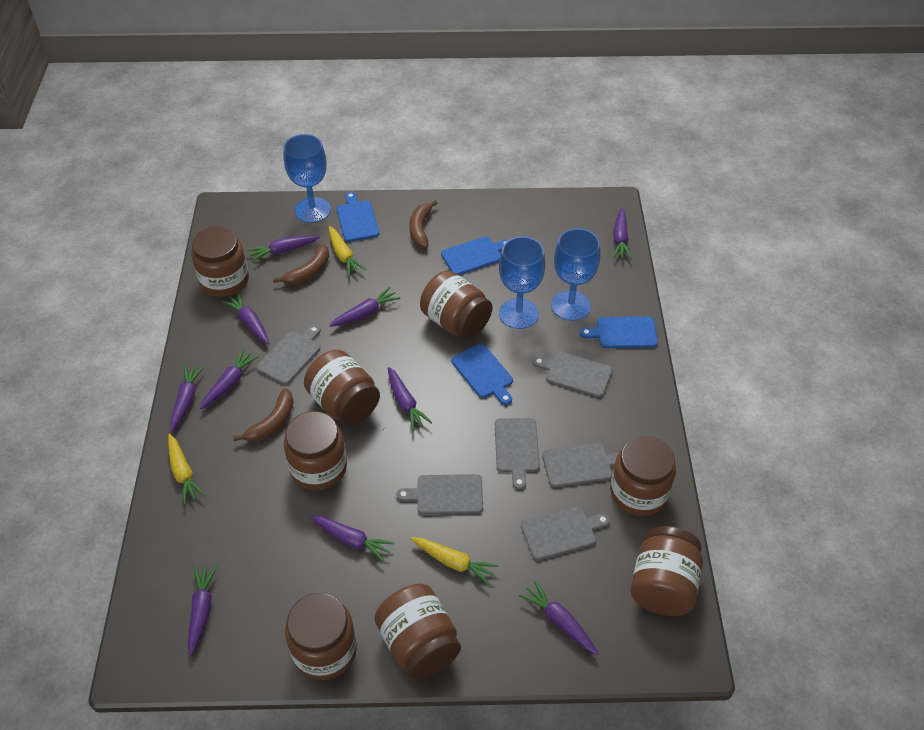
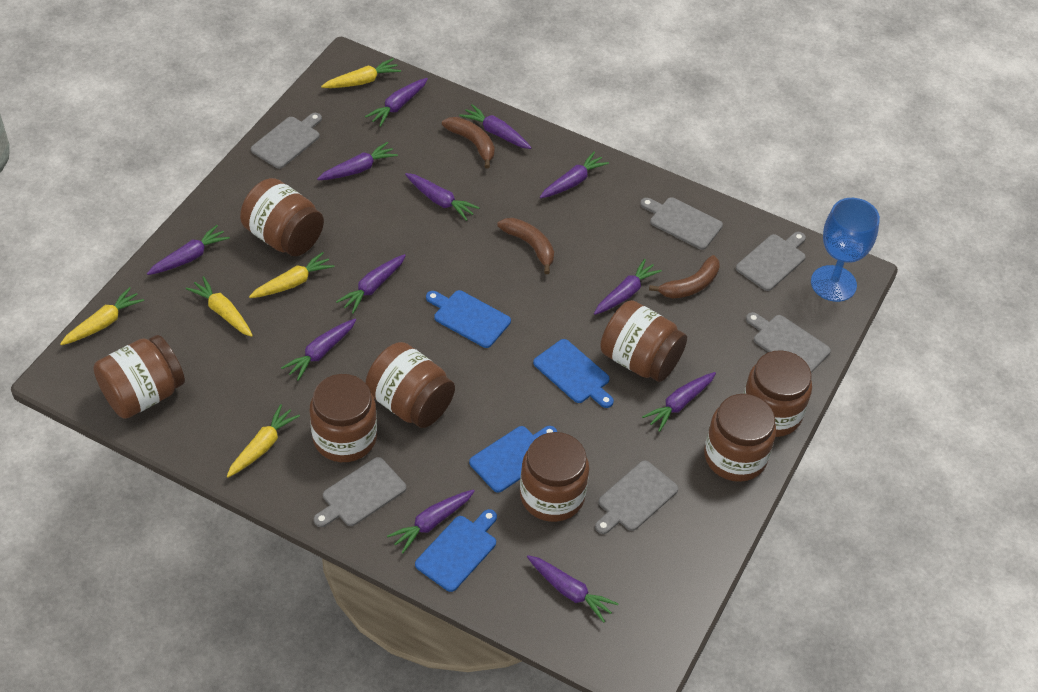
blue goblet: [283,134,331,223] [499,236,545,329] [551,228,601,321] = 3 -> [811,198,880,302] = 1
purple carrot: [170,364,205,432] [188,565,218,656] [200,349,259,409] [222,292,269,344] [247,235,320,262] [310,515,394,562] [329,287,400,327] [388,367,432,431] [519,580,599,655] [613,208,632,259] = 10 -> [147,225,230,275] [281,319,356,381] [317,142,398,180] [336,254,406,314] [365,78,428,127] [387,489,475,553] [405,173,480,221] [459,104,531,149] [527,555,619,623] [540,151,609,198] [594,259,662,315] [642,372,716,432] = 12
yellow carrot: [168,434,206,505] [329,226,366,276] [411,537,499,585] = 3 -> [60,287,144,345] [185,276,253,337] [227,404,300,477] [249,252,335,298] [321,58,401,88] = 5

